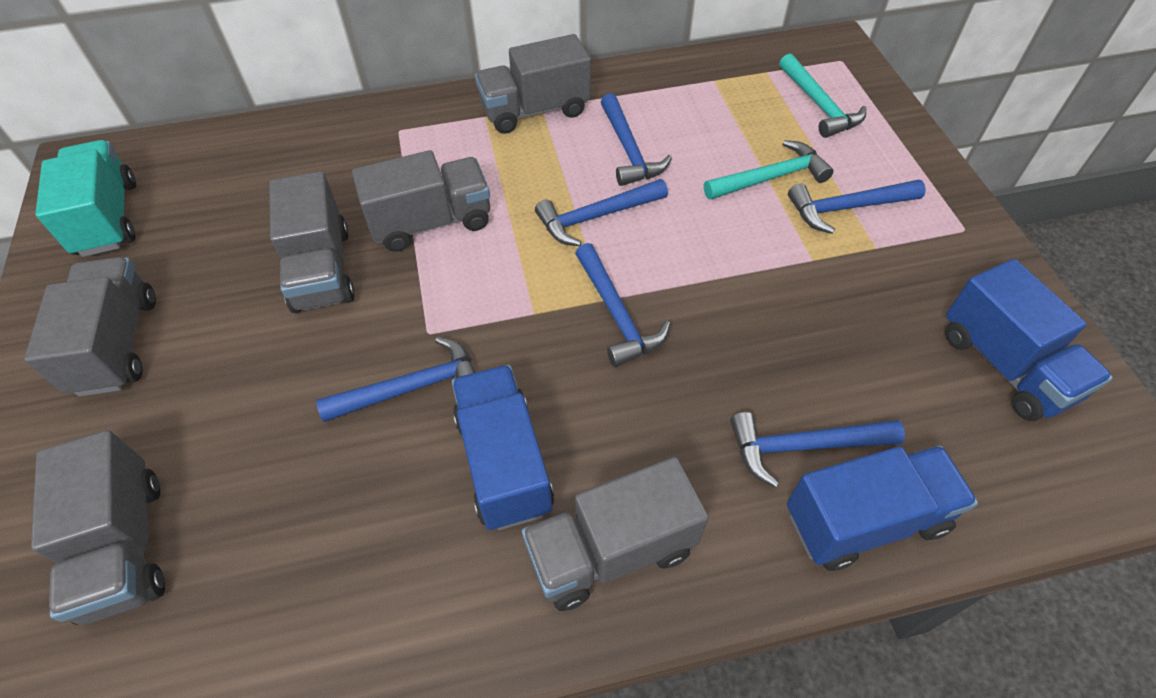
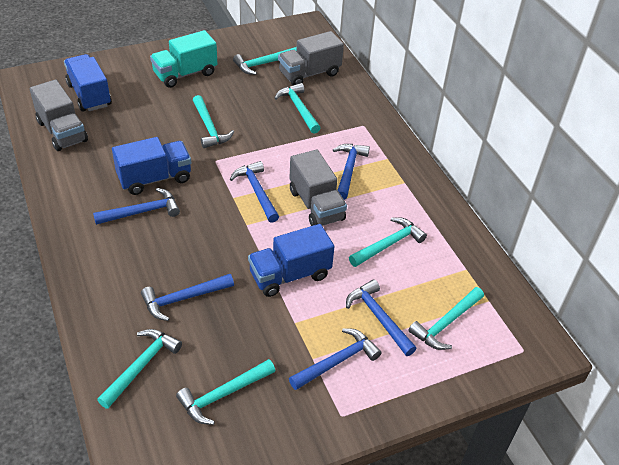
grey truck: [24,257,156,397] [31,430,165,625] [269,171,355,313] [352,150,490,252] [475,34,591,134] [522,457,709,611] = 6 -> [30,80,88,151] [278,31,344,85] [289,149,347,226] = 3
turquoise hammer: [704,140,834,200] [779,53,866,138] = 2 -> [97,329,182,409] [176,359,275,425] [193,95,234,148] [233,47,297,75] [274,83,320,133] [349,217,427,267] [408,287,484,350] = 7

